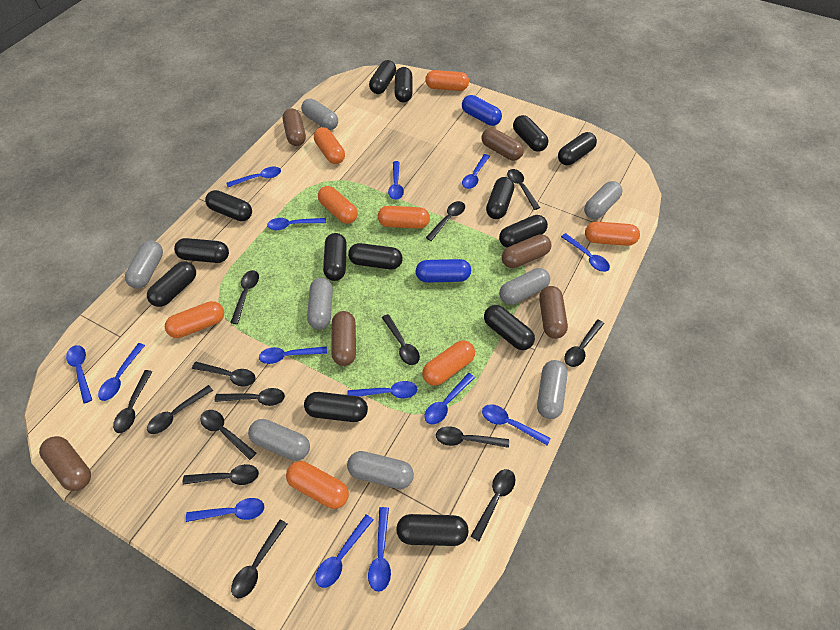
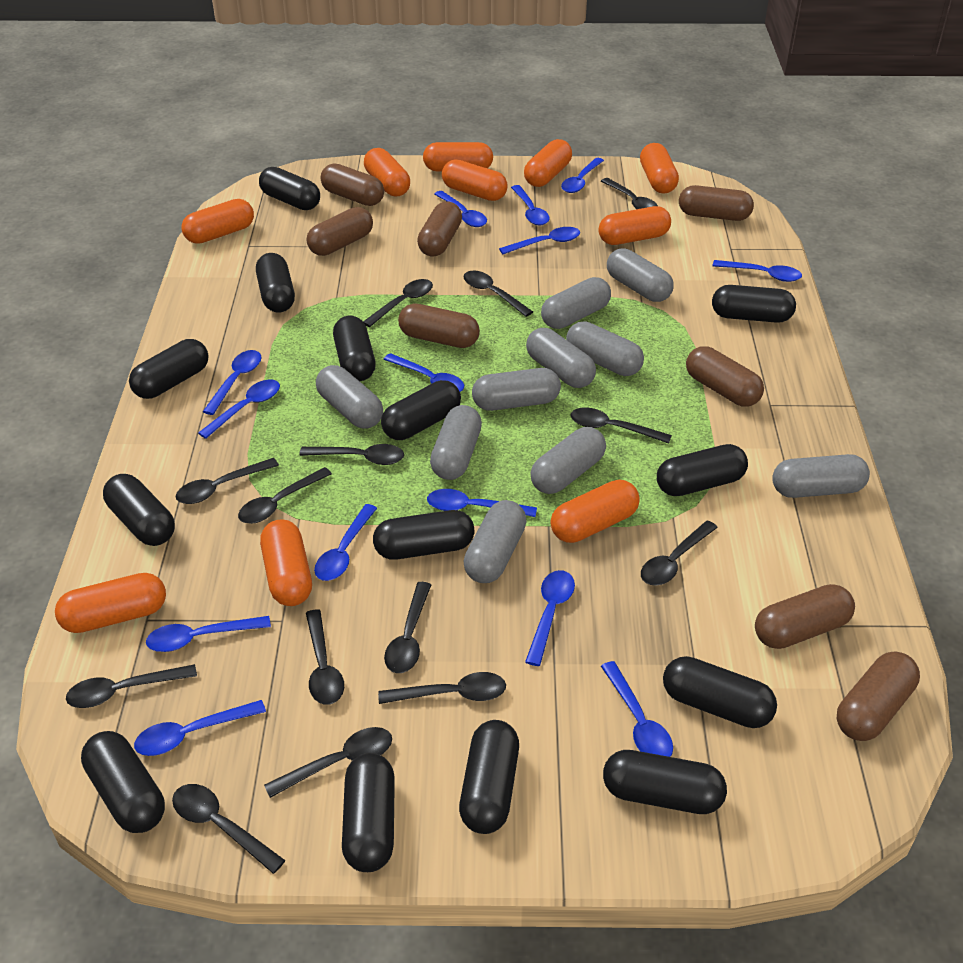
blue capsule: [415,259,471,283] [462,95,502,126] = 2 -> none = 0
brown capsule: [39,436,91,491] [283,109,306,146] [332,311,356,366] [481,128,524,161] [502,234,552,268] [539,286,568,339] = 6 -> [307,207,373,256] [321,163,384,206] [398,303,480,348] [417,202,462,256] [679,185,754,221] [686,346,764,407] [755,584,855,649] [837,651,920,741] = 8
grey capsule: [125,241,163,289] [248,419,310,461] [301,99,338,130] [307,278,333,330] [347,451,414,489] [499,268,550,305] [537,360,568,419] [584,181,623,219] = 8 -> [316,365,383,429] [430,405,482,480] [463,500,527,583] [472,368,561,411] [526,328,596,388] [531,427,606,494] [541,277,611,329] [566,321,644,376] [607,248,674,302] [772,454,870,498] = 10
orange capsule: [165,301,224,338] [286,461,349,509] [314,127,345,164] [318,186,358,224] [378,206,430,229] [422,340,475,386] [425,70,469,91] [585,222,640,246] = 8 -> [55,573,166,633] [182,199,254,244] [260,519,312,606] [364,148,410,196] [423,142,493,171] [442,160,508,201] [524,139,572,187] [550,480,640,543] [599,206,671,245] [640,143,679,193] = 10

